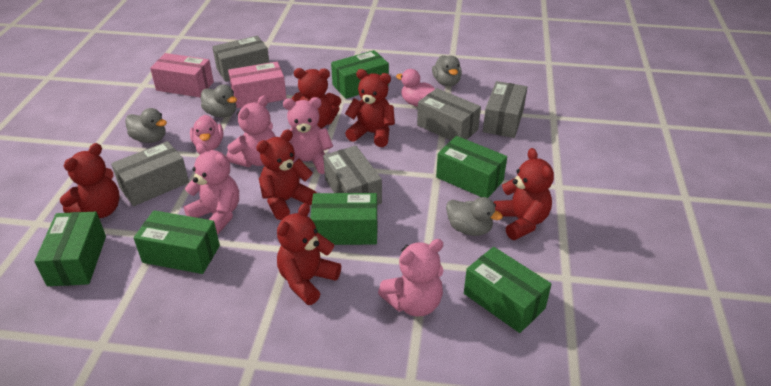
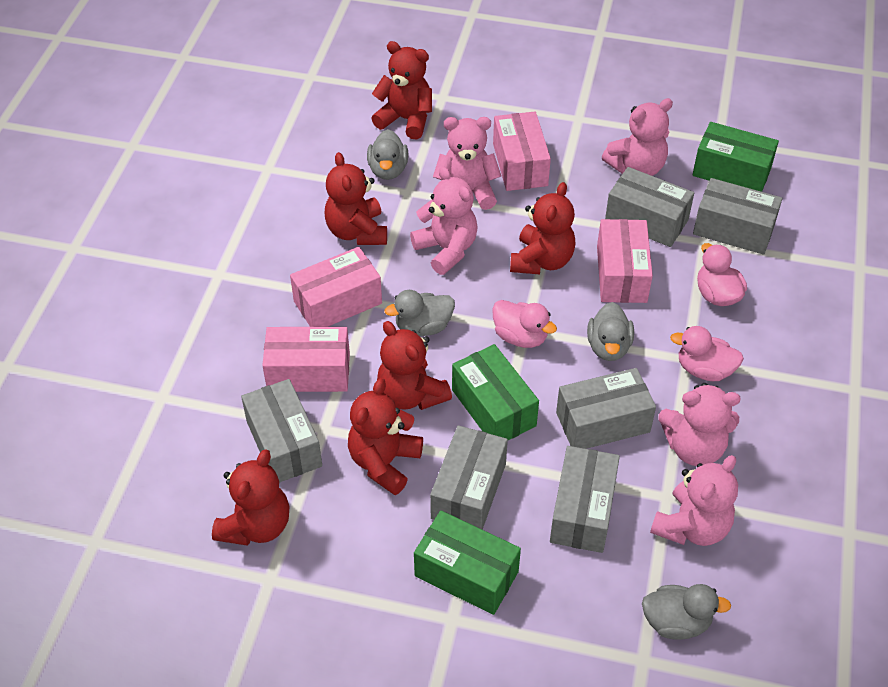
green box: [34,212,106,286] [134,210,220,274] [310,193,377,245] [331,50,389,99] [436,136,507,198] [464,247,551,333] = 6 -> [414,510,521,615] [452,344,539,440] [693,122,779,192] = 3
grey box: [111,141,189,206] [212,36,269,82] [323,146,382,205] [417,88,481,140] [483,81,527,138] = 5 -> [241,379,322,483] [430,425,508,530] [550,446,620,553] [556,368,656,449] [605,167,694,247] [693,178,782,255] = 6
pink box: [150,53,214,97] [228,62,287,108] = 2 -> [262,327,350,392] [290,247,382,327] [493,112,551,191] [597,219,653,303] = 4
pink duck: [190,115,223,151] [396,69,435,107] = 2 -> [492,300,557,348] [670,326,744,381] [697,243,747,306] = 3
pink teddy bear: [184,143,239,234] [226,96,276,167] [283,97,333,174] [378,239,444,317] = 4 -> [410,166,478,275] [433,117,501,210] [602,98,673,176] [650,455,738,546] [658,383,741,466] = 5

